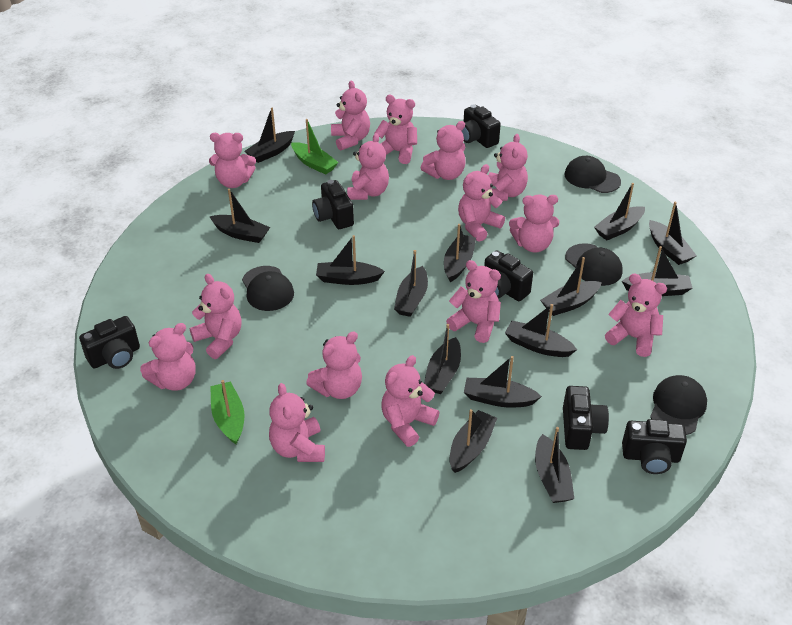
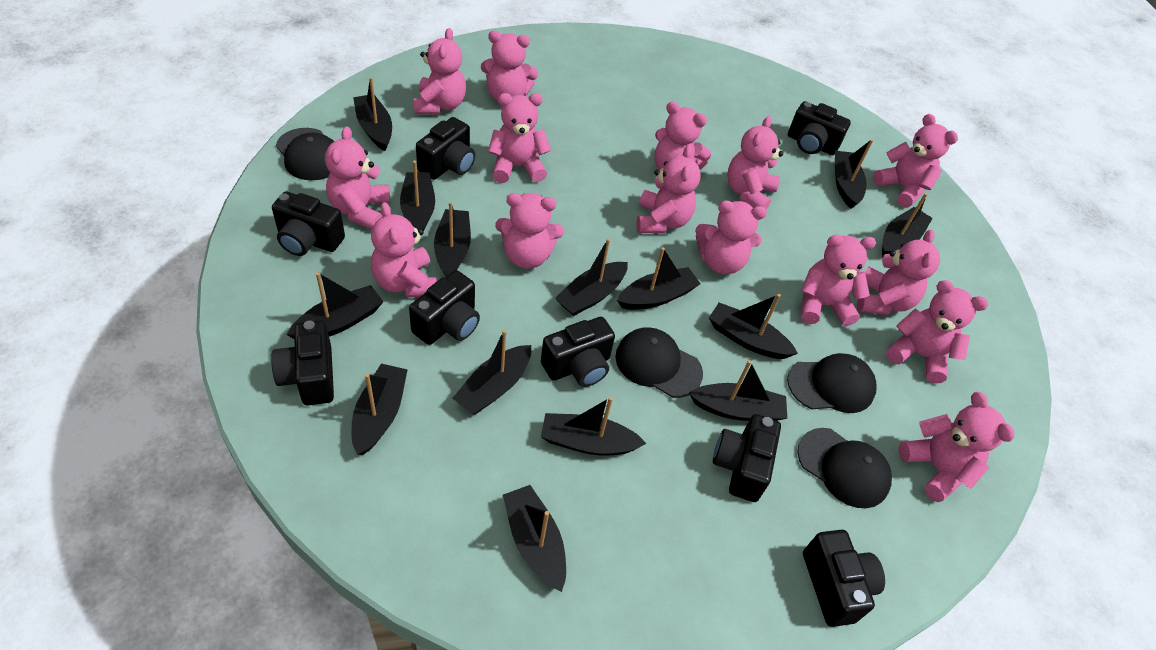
black camera: [79,316,140,369] [312,180,354,229] [462,105,501,148] [484,250,533,301] [563,386,609,450] [622,419,687,474] = 6 -> [271,320,334,405] [272,191,345,256] [409,270,480,345] [416,117,475,180] [541,317,615,387] [713,414,781,502] [788,101,851,155] [803,530,885,627] = 8
green boat: [210,380,244,444] [291,119,339,174] = 2 -> none = 0

